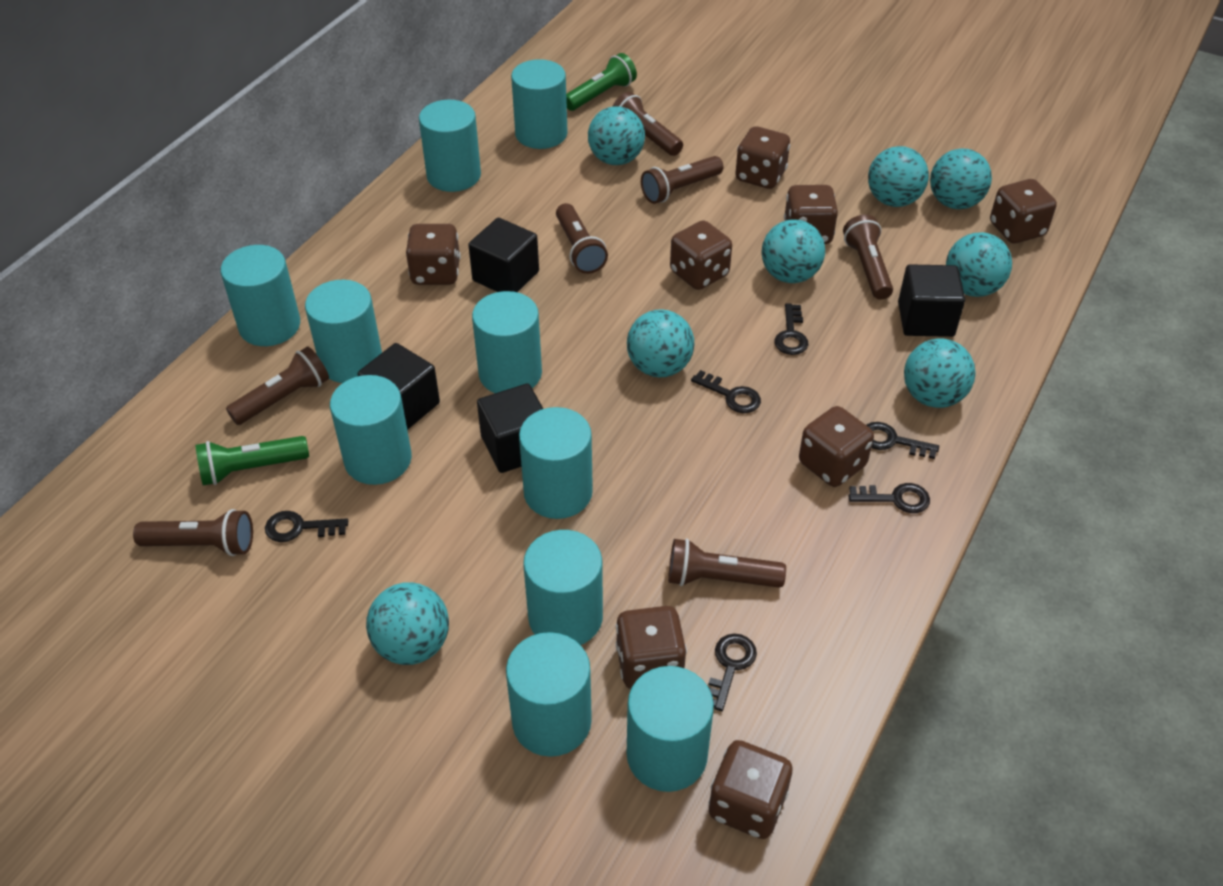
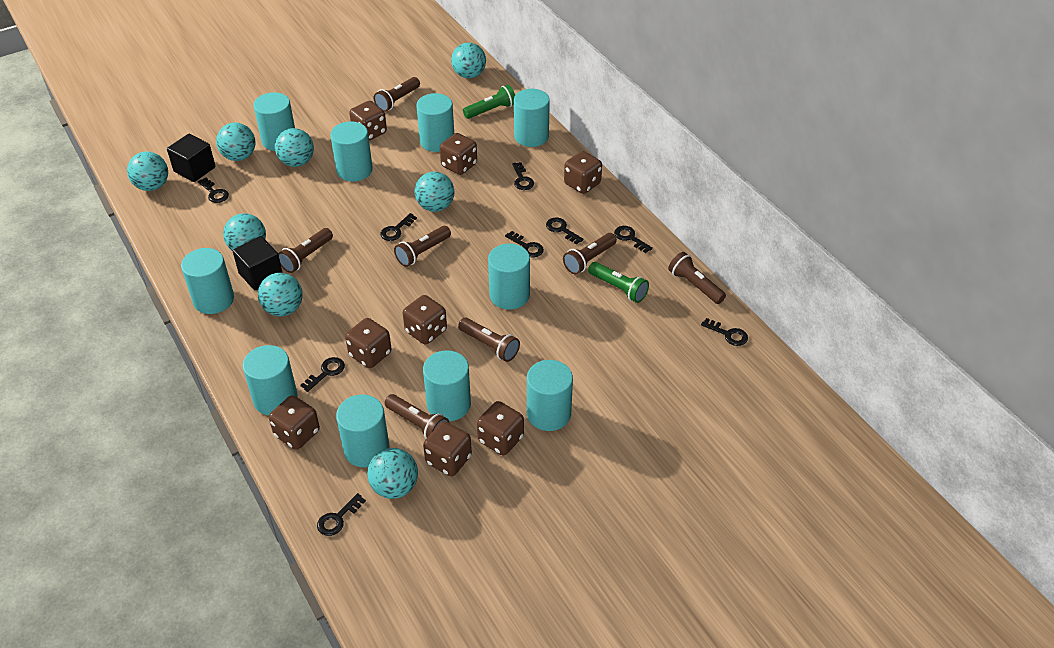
black cube: [358,343,440,430] [468,218,539,292] [477,383,543,473] [898,264,965,337] = 4 -> [167,134,216,182] [233,236,283,290] = 2
black key: [265,511,348,542] [691,370,761,413] [709,634,757,711] [774,303,808,355] [849,483,930,513] [867,422,939,459] = 6 -> [198,178,229,203] [300,357,345,392] [317,493,366,536] [380,213,417,241] [505,231,544,257] [512,162,534,190] [546,217,584,244] [614,226,653,253] [701,318,748,346] = 9

